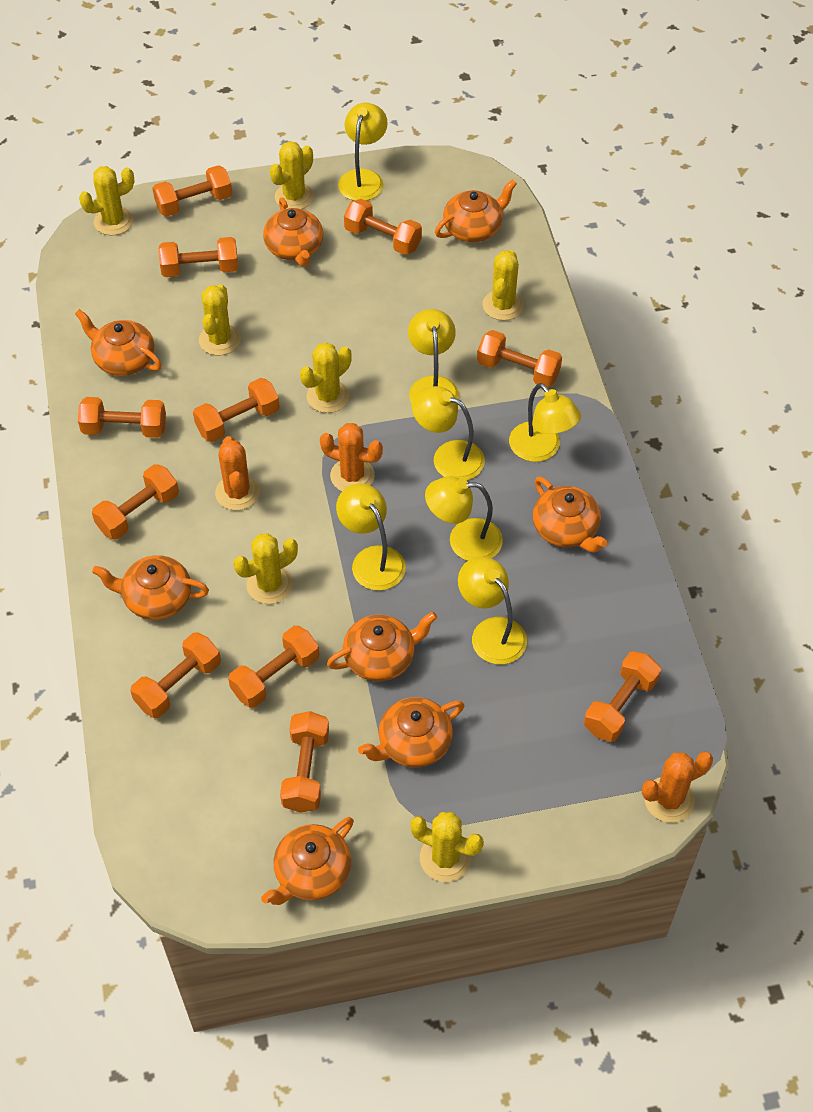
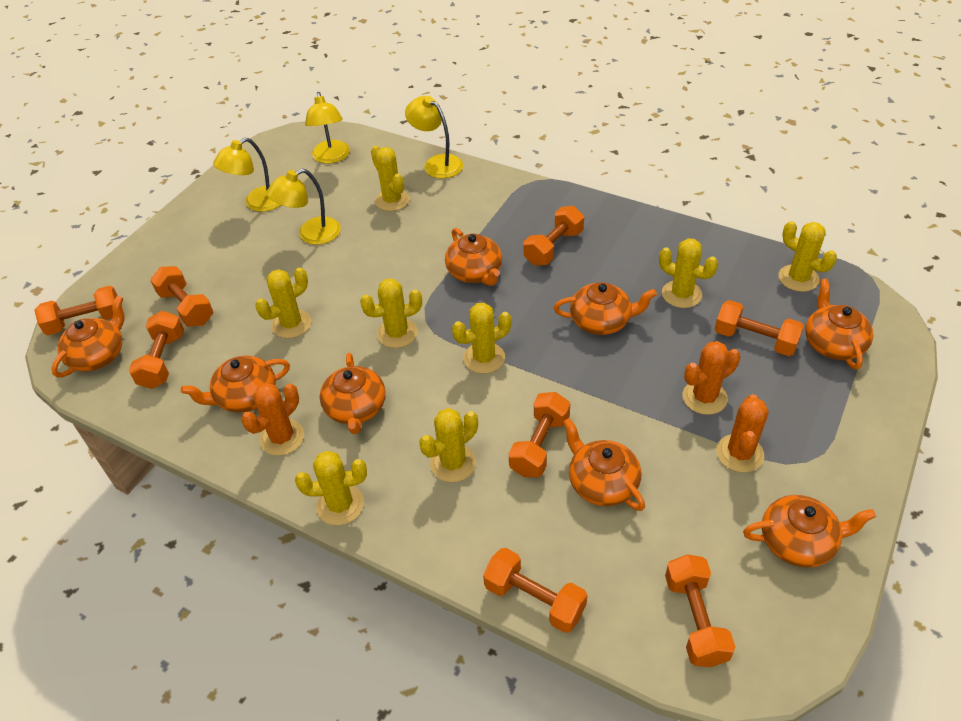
orange dumbbell: [78,397,166,438] [92,464,179,539] [130,633,221,718] [153,165,232,217] [158,237,238,277] [193,378,280,442] [228,626,319,708] [280,711,329,813] [344,199,422,255] [477,330,562,387] [584,651,661,742] = 11 -> [34,286,118,335] [128,311,184,389] [150,266,213,327] [483,548,588,633] [509,392,570,477] [524,206,584,266] [665,554,735,667] [715,300,804,356] = 8
yellow cactus: [79,166,134,236] [199,284,241,355] [233,533,298,604] [270,141,314,209] [300,342,352,413] [410,812,484,882] [483,250,524,321] = 7 -> [255,267,311,338] [295,451,367,525] [360,279,422,348] [371,146,410,211] [419,408,478,482] [452,303,512,374] [659,238,718,308] [778,221,837,292] = 8
yellow lamp: [336,483,406,590] [338,103,388,201] [408,309,459,403] [412,386,485,480] [425,476,503,561] [458,556,527,664] [509,383,581,462] = 7 -> [213,138,280,212] [266,169,341,245] [305,92,350,164] [405,96,463,178] = 4

